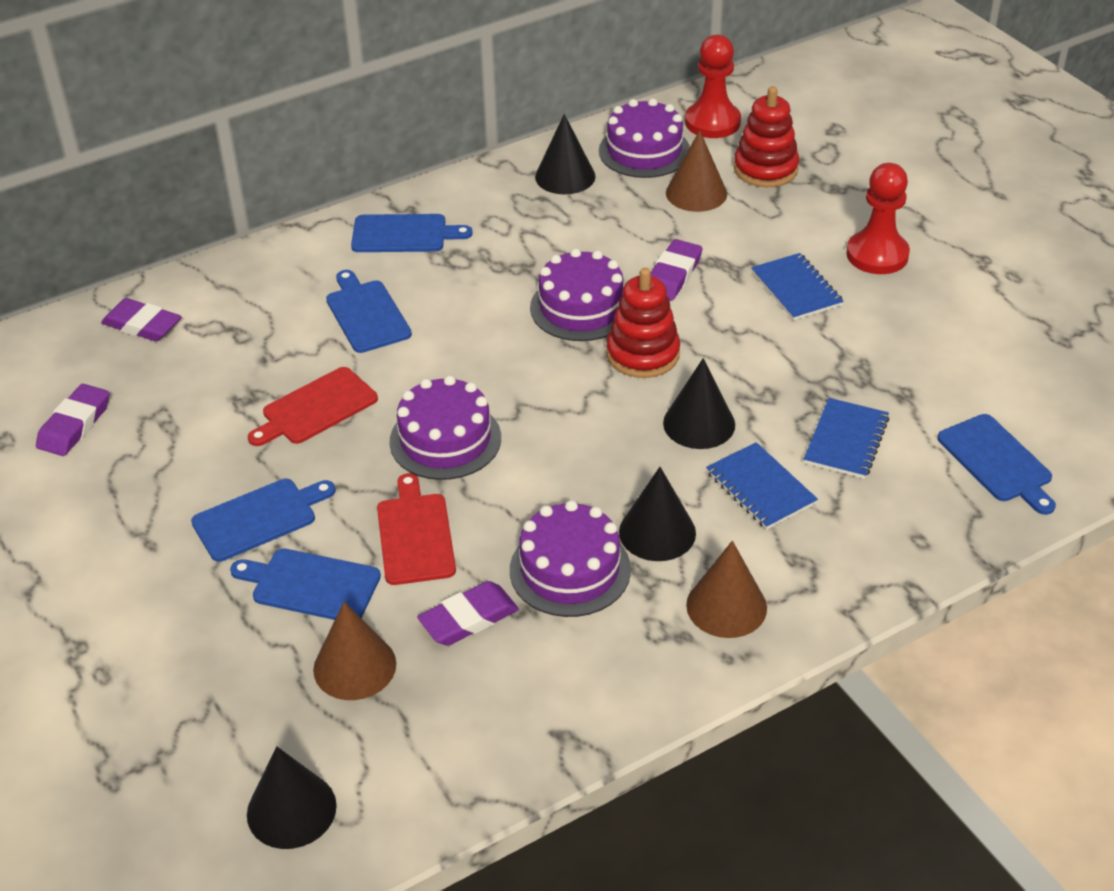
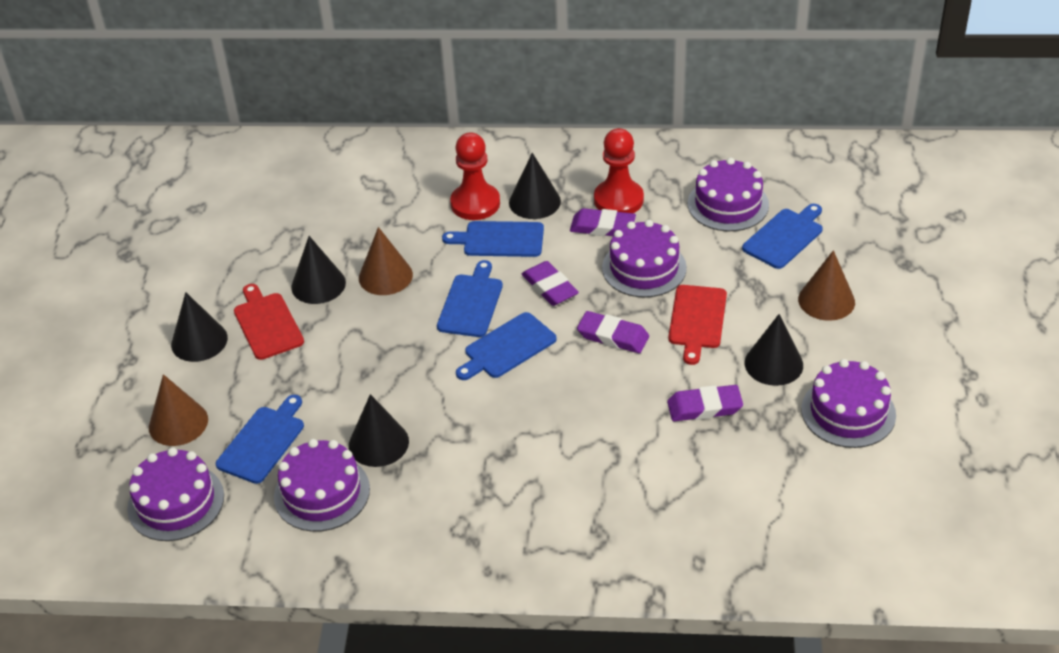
black cone: [247,746,337,849] [535,114,595,194] [619,467,696,561] [663,358,735,449] = 4 -> [171,292,228,362] [291,236,346,304] [349,394,409,467] [509,153,561,219] [745,314,803,386] = 5
blue notebook: [706,442,818,530] [751,253,844,321] [804,398,889,479] = 3 -> none = 0
purple cake: [389,375,501,480] [510,500,631,617] [530,248,624,341] [599,98,690,178] = 4 -> [127,447,224,541] [274,439,370,532] [602,220,687,298] [687,157,769,231] [801,359,896,448] = 5
red stacking toy: [606,268,680,378] [734,86,799,187] = 2 -> none = 0

